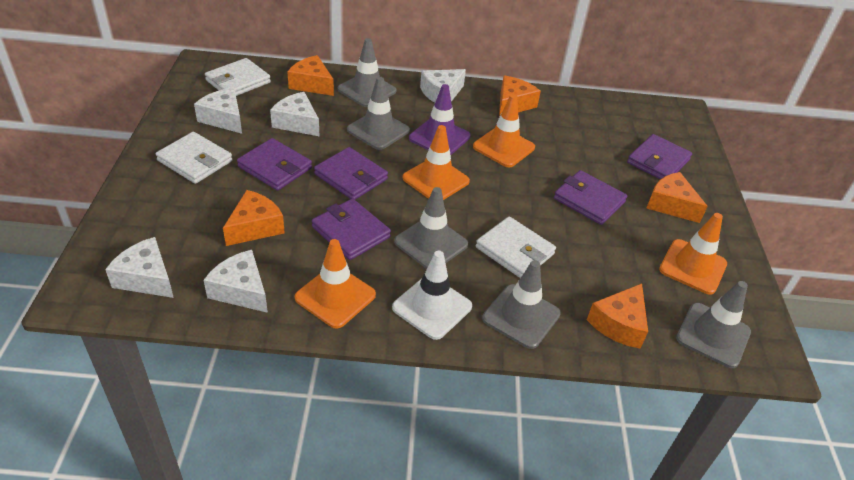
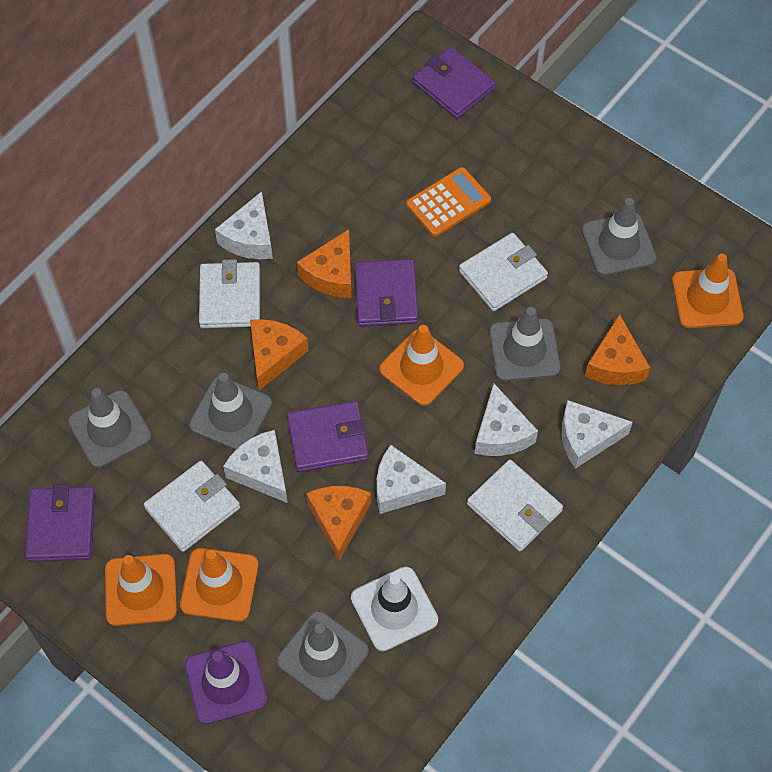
orange calculator: none = 0 -> [406,167,491,237] = 1
orange cheese: [223,190,285,246] [288,55,334,96] [499,75,541,117] [587,284,648,348] [646,172,708,223] = 5 -> [250,319,309,390] [297,229,352,298] [306,486,371,561] [585,314,650,385] = 4
purple wallet: [237,138,312,191] [312,198,391,260] [314,147,388,200] [554,170,627,225] [627,134,692,180] = 5 -> [25,484,95,562] [287,401,368,472] [355,259,418,326] [413,47,496,119] = 4
white wallet: [156,132,232,184] [205,58,271,96] [476,216,556,278] = 3 -> [144,461,240,552] [199,259,260,328] [459,233,548,311] [467,460,563,551] = 4

